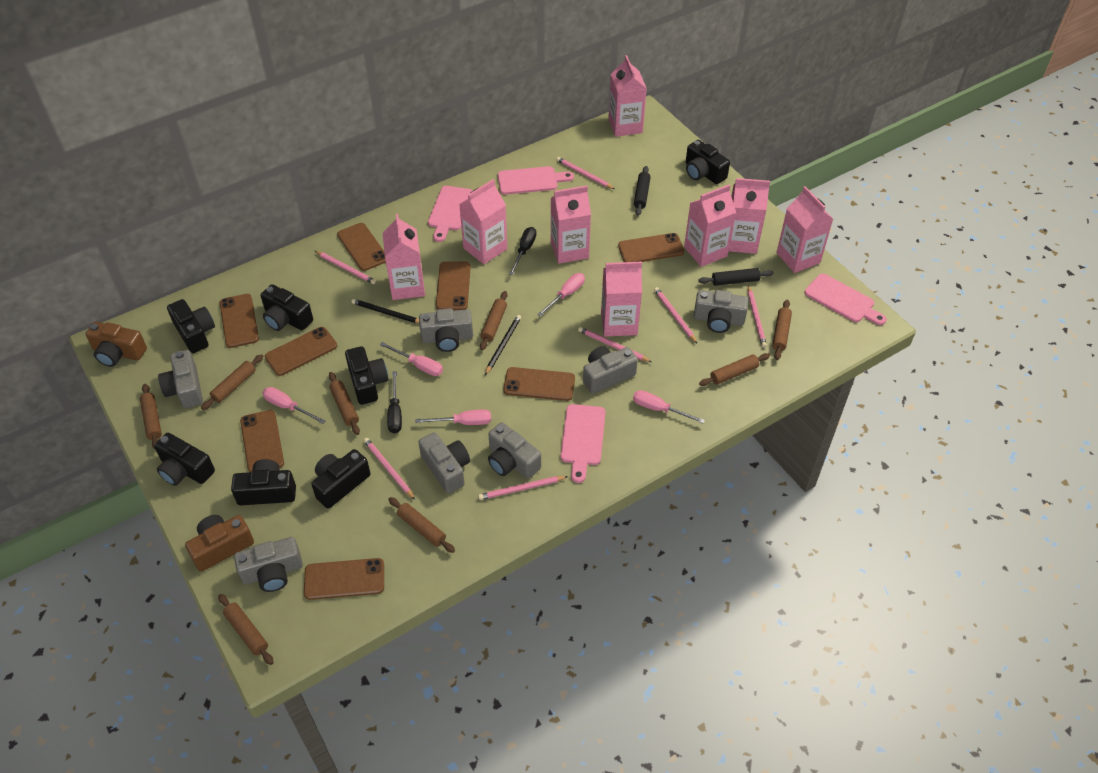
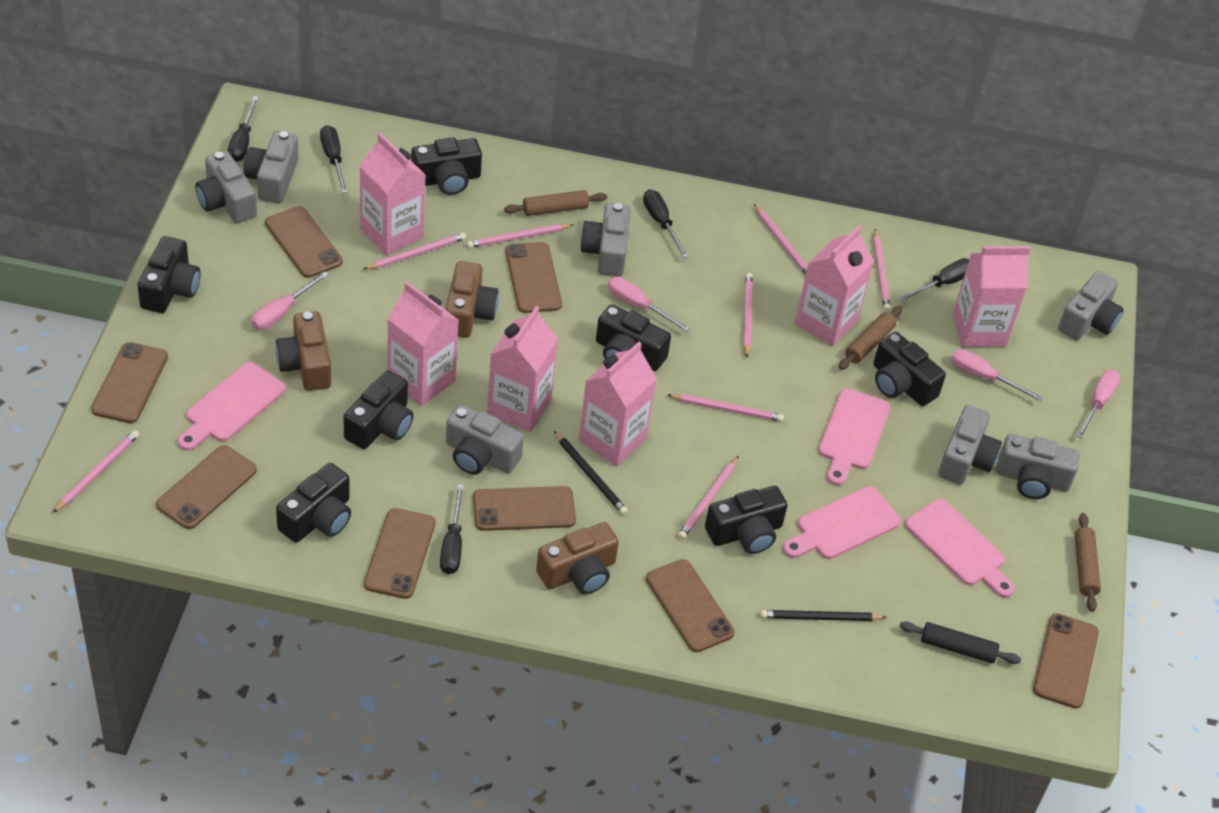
black rolling pin: [634,166,651,216] [698,268,774,286] = 2 -> [899,621,1021,664] = 1
black screwdriver: [387,371,402,433] [509,227,536,275] = 2 -> [228,96,259,162] [320,125,348,193] [440,484,464,574] [643,189,689,258] [899,258,969,302] = 5
brown camera: [86,322,147,367] [185,515,254,572] = 2 -> [276,311,331,391] [445,261,499,338] [536,522,619,594] = 3
brown rolling pin: [140,384,162,449] [201,354,264,410] [218,594,274,665] [329,372,360,435] [388,497,455,553] [480,291,507,350] [699,353,770,386] [772,300,792,360] = 8 -> [504,190,607,216] [839,306,903,370] [1075,513,1101,612] = 3
pink carton: [383,214,425,300] [459,179,507,264] [551,186,591,264] [601,262,642,337] [608,55,647,137] [684,185,736,267] [729,178,770,254] [777,186,833,273] = 8 -> [360,133,426,255] [387,282,459,406] [487,306,558,432] [579,342,657,466] [795,226,874,346] [953,246,1031,347] = 6
pink pencil: [315,251,376,284] [364,438,415,500] [478,476,568,500] [557,157,615,189] [578,327,651,362] [654,287,697,343] [748,285,767,348] = 7 -> [53,430,139,513] [363,233,466,270] [467,224,573,248] [668,394,784,422] [678,456,739,539] [744,273,753,358] [754,204,808,275] [873,229,891,311] = 8
pink screwdriver: [263,387,325,424] [380,342,443,376] [415,409,491,425] [537,273,585,317] [633,390,705,424] = 5 -> [251,271,329,330] [608,277,690,332] [951,349,1043,401] [1076,370,1120,439] = 4

